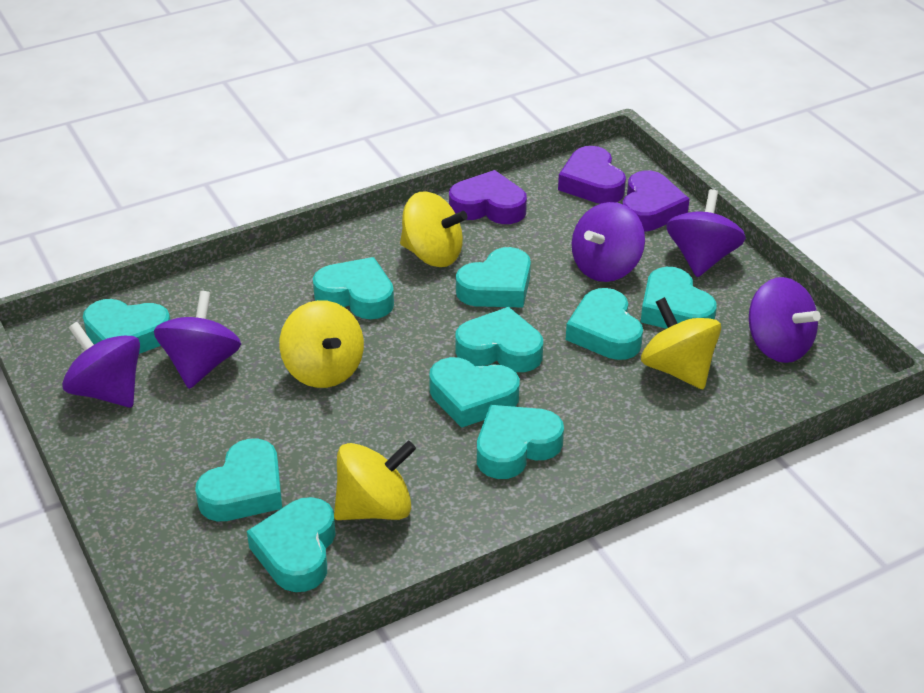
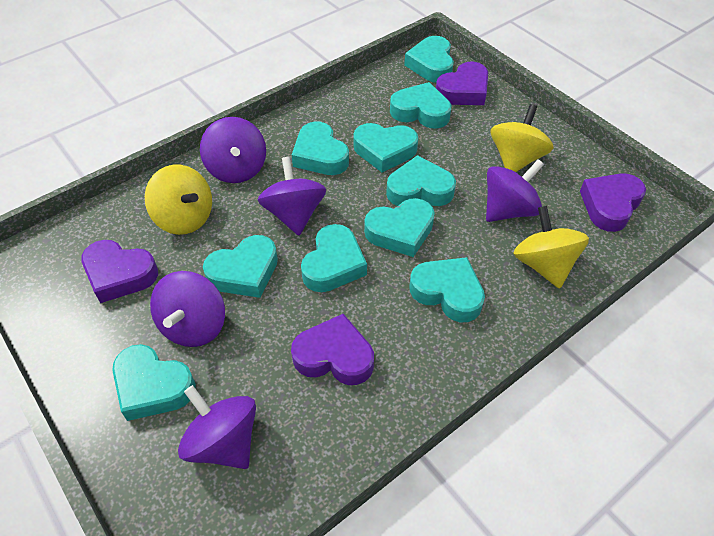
purple heart: [449,170,527,224] [558,146,626,204] [622,170,690,232] = 3 -> [81,240,158,303] [291,314,374,385] [436,62,488,105] [580,173,646,232] = 4
yellow spinning top: [279,300,364,388] [334,441,416,520] [400,191,467,267] [641,297,721,389] = 4 -> [145,165,212,235] [491,104,553,172] [513,206,589,289] = 3

